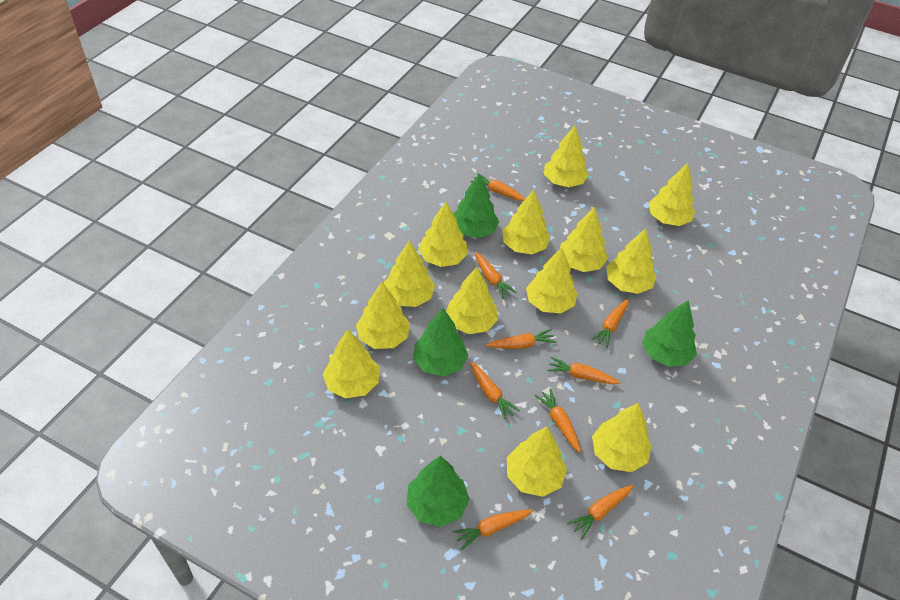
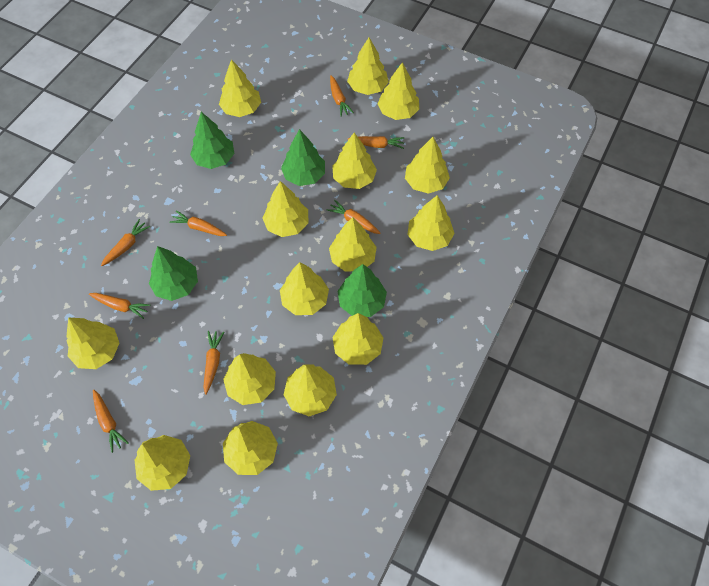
orange carrot: [453,510,532,550] [470,362,520,420] [471,173,525,201] [475,252,517,299] [486,329,557,349] [535,389,581,453] [547,357,621,384] [567,485,633,539] [591,299,629,347] = 9 -> [89,293,151,319] [93,390,128,453] [101,219,151,266] [169,210,227,236] [203,331,224,395] [326,200,381,234] [330,76,354,117] [348,136,405,149] = 8
yellow tree: [323,330,379,398] [356,282,410,349] [384,240,435,307] [418,202,468,267] [446,267,498,334] [502,190,551,254] [507,427,567,497] [526,247,578,313] [544,126,589,187] [560,207,608,272] [592,403,652,472] [606,228,656,294] [649,163,695,226] = 13 -> [66,318,119,369] [134,435,190,491] [219,59,261,117] [223,353,276,405] [223,421,278,475] [263,181,308,237] [280,262,329,315] [283,365,337,416] [329,217,377,272] [332,133,377,189] [332,313,383,365] [347,38,389,95] [377,62,419,120] [405,137,450,194] [407,195,455,251] = 15

